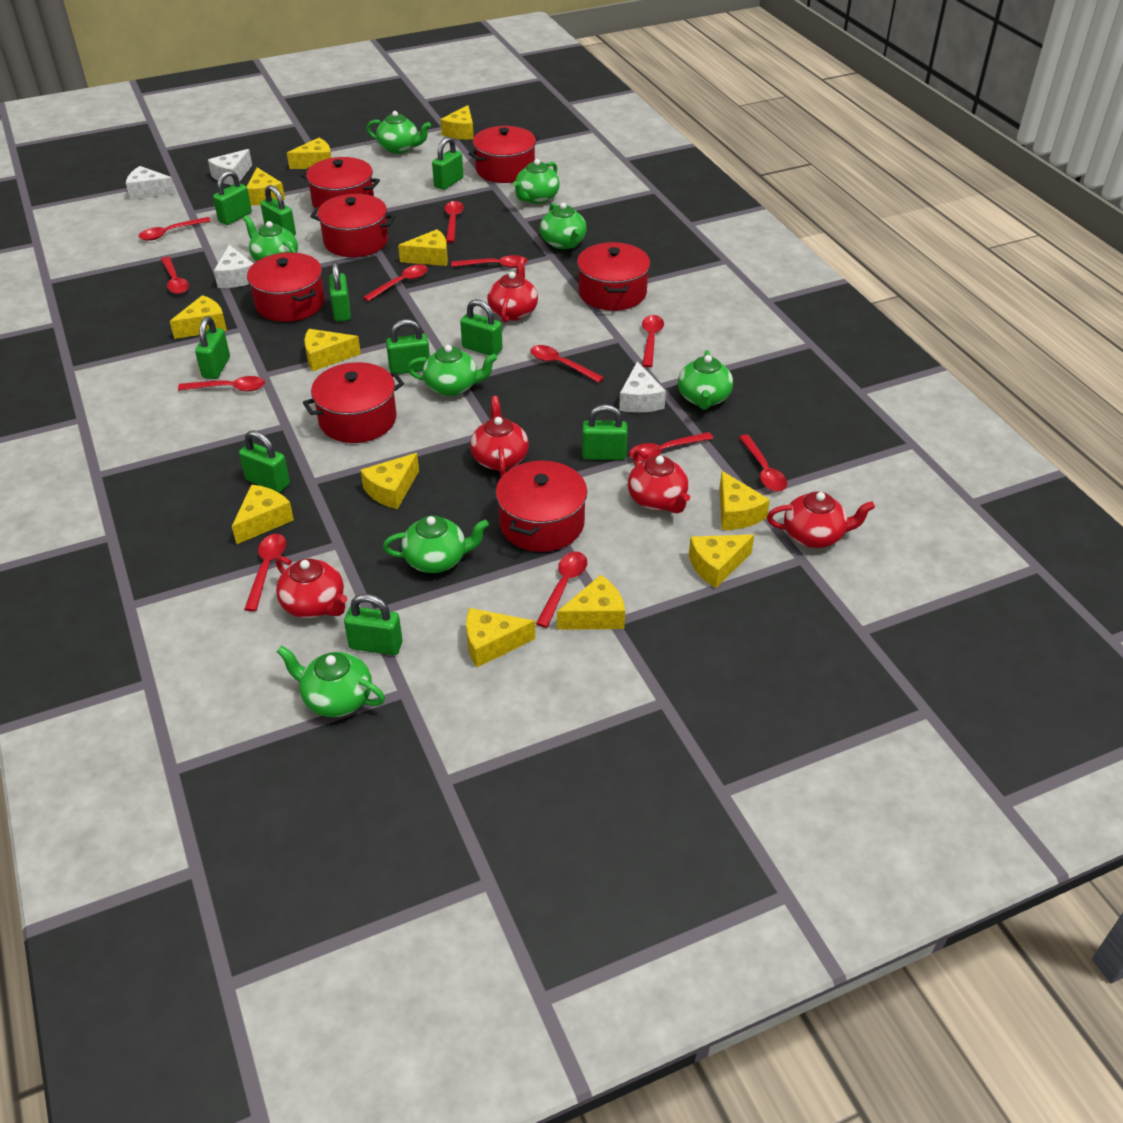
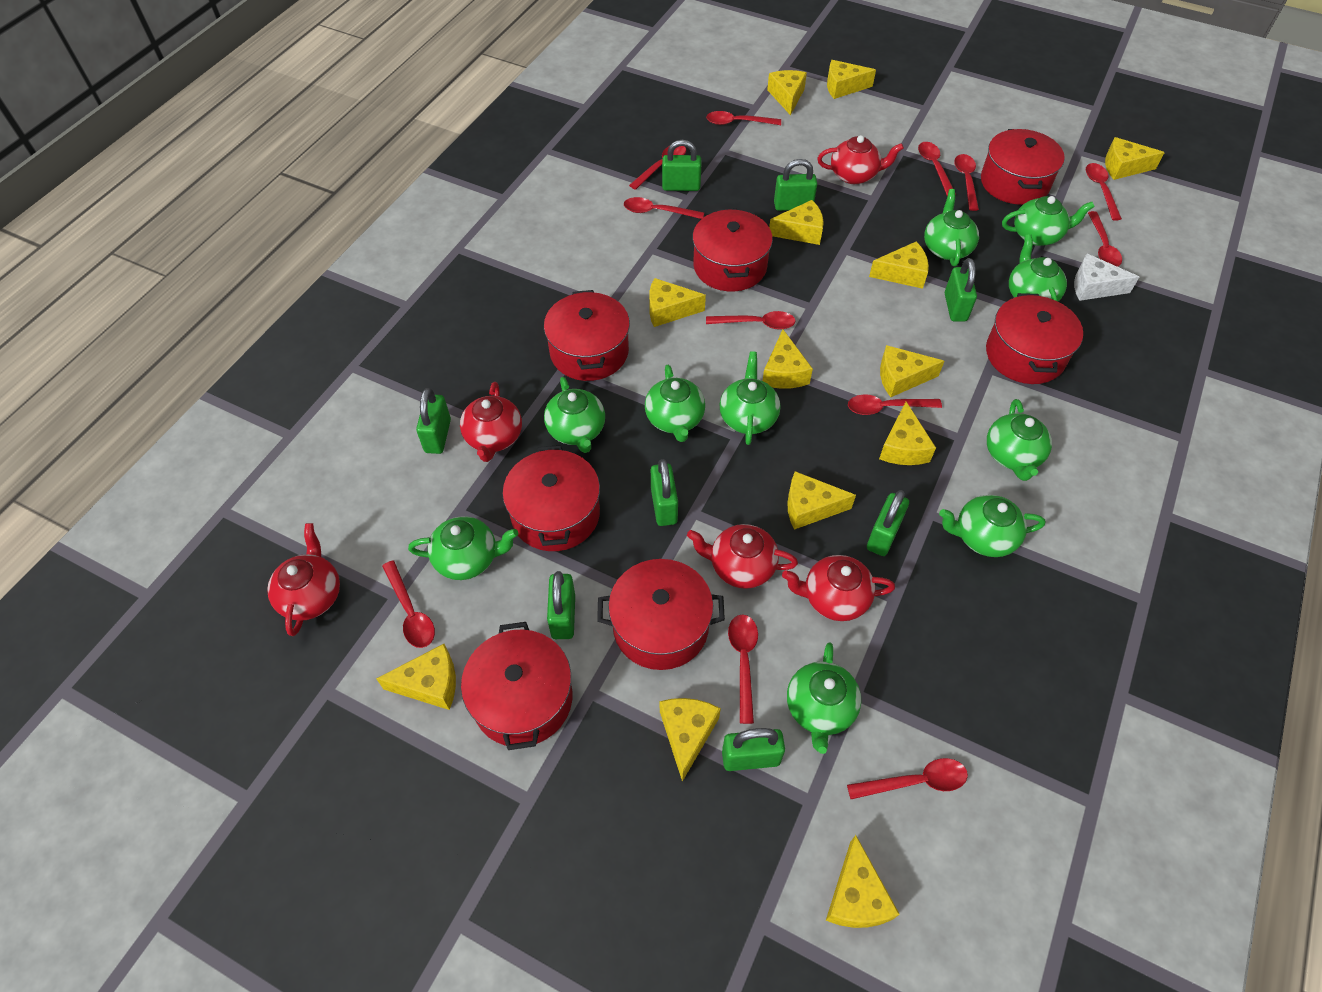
green padlock: [195,316,230,379] [213,170,252,225] [239,430,290,492] [260,185,296,236] [329,262,351,322] [344,594,403,655] [386,319,430,374] [432,137,463,190] [460,299,503,355] [582,404,628,460] = 10 -> [416,388,451,454] [547,571,575,639] [651,459,678,526] [662,140,701,191] [722,728,785,771] [774,159,817,211] [867,490,909,556] [945,258,977,321] = 8
green teapot: [243,215,298,261] [277,646,385,717] [366,111,431,154] [383,516,489,573] [407,345,497,396] [513,159,560,204] [540,203,587,249] [678,350,733,410] = 8 -> [408,516,518,580] [544,377,605,453] [645,365,705,442] [719,351,780,445] [787,642,861,754] [924,189,979,266] [939,495,1045,557] [987,399,1052,481] [1002,196,1095,246] [1009,234,1067,301] = 10
white cheese: [126,166,176,200] [208,149,252,185] [214,245,254,288] [619,362,666,413] = 4 -> [1074,254,1139,301] = 1
yellow cheese: [170,295,227,339] [232,484,294,545] [247,167,285,205] [287,138,332,169] [305,329,361,371] [360,453,419,509] [398,229,448,266] [440,105,474,139] [466,608,535,667] [557,575,625,630] [689,534,754,588] [720,471,770,530] = 12 -> [376,644,456,710] [649,278,706,327] [660,698,721,781] [763,329,813,389] [767,70,807,116] [769,200,824,245] [787,471,856,530] [826,835,900,928] [827,60,876,99] [869,242,929,289] [879,402,936,465] [880,345,944,397] [1105,137,1165,180] = 13

